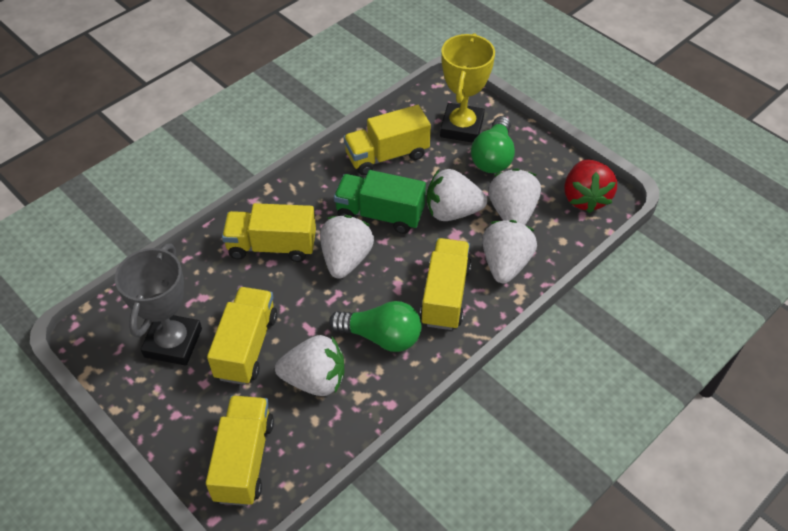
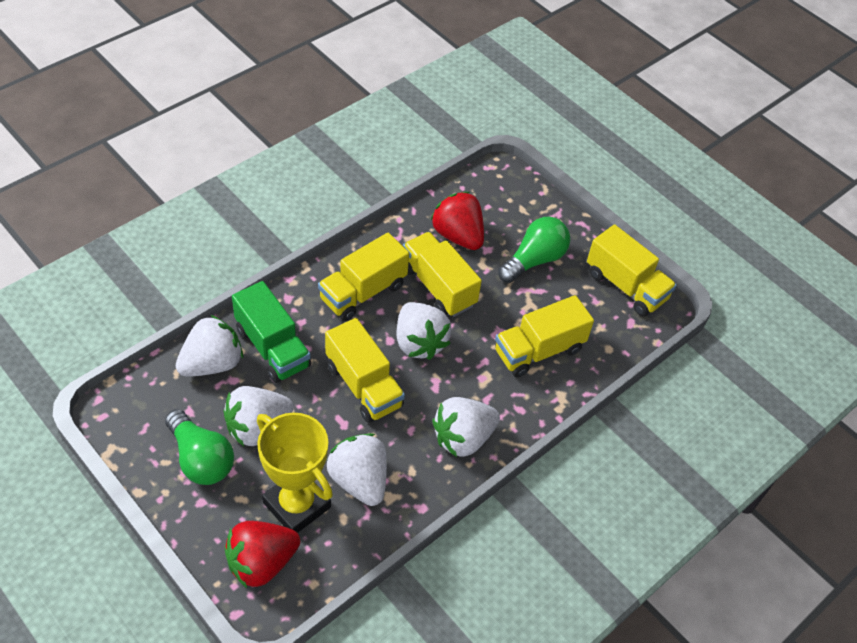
grey trophy: [115,243,202,366] = 1 -> none = 0
red strawberry: [564,159,617,213] = 1 -> [225,521,300,588] [431,192,484,250] = 2

